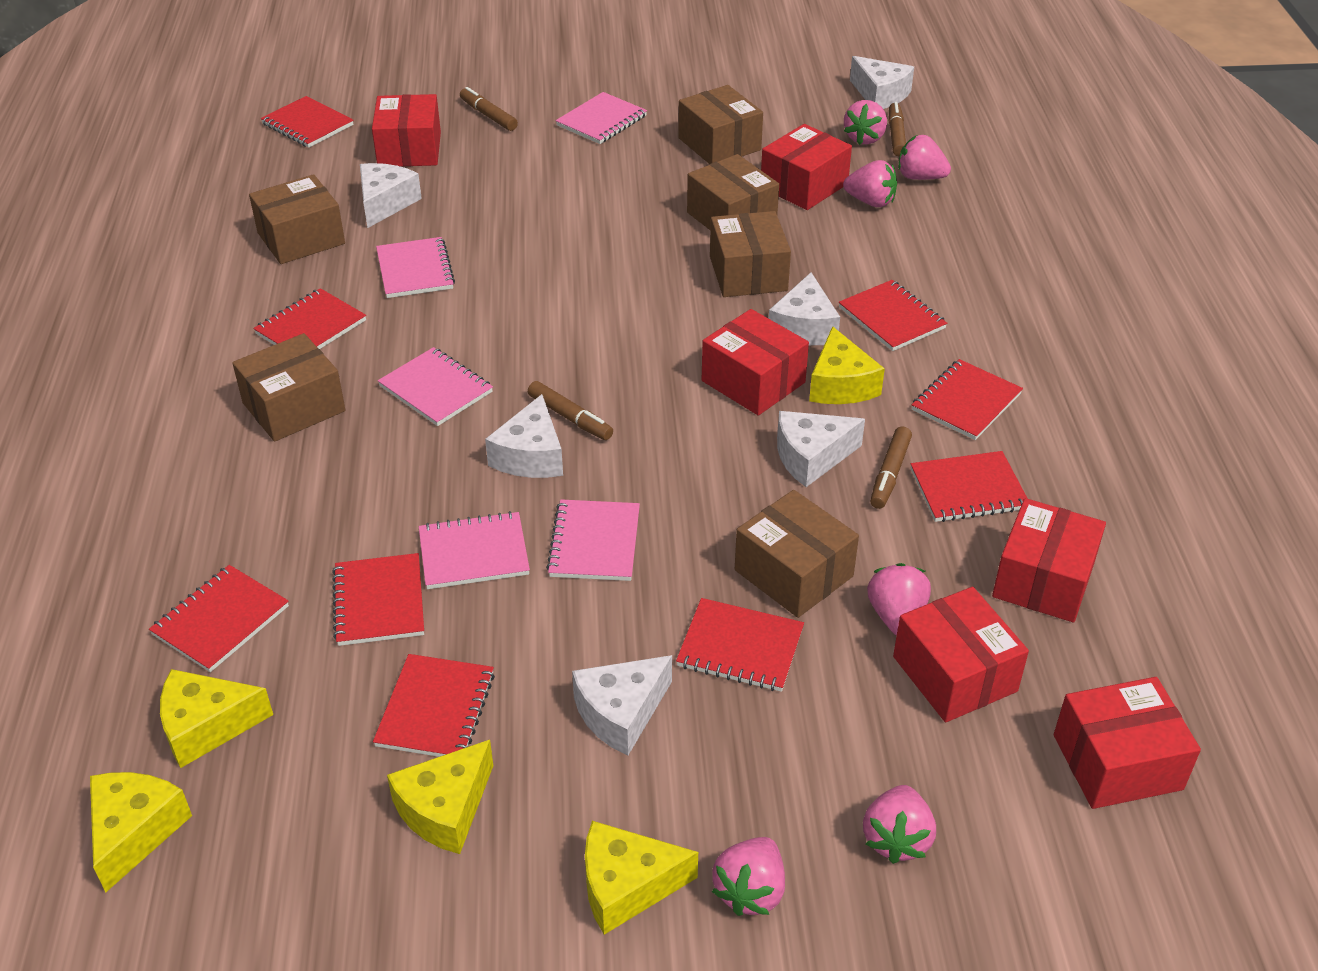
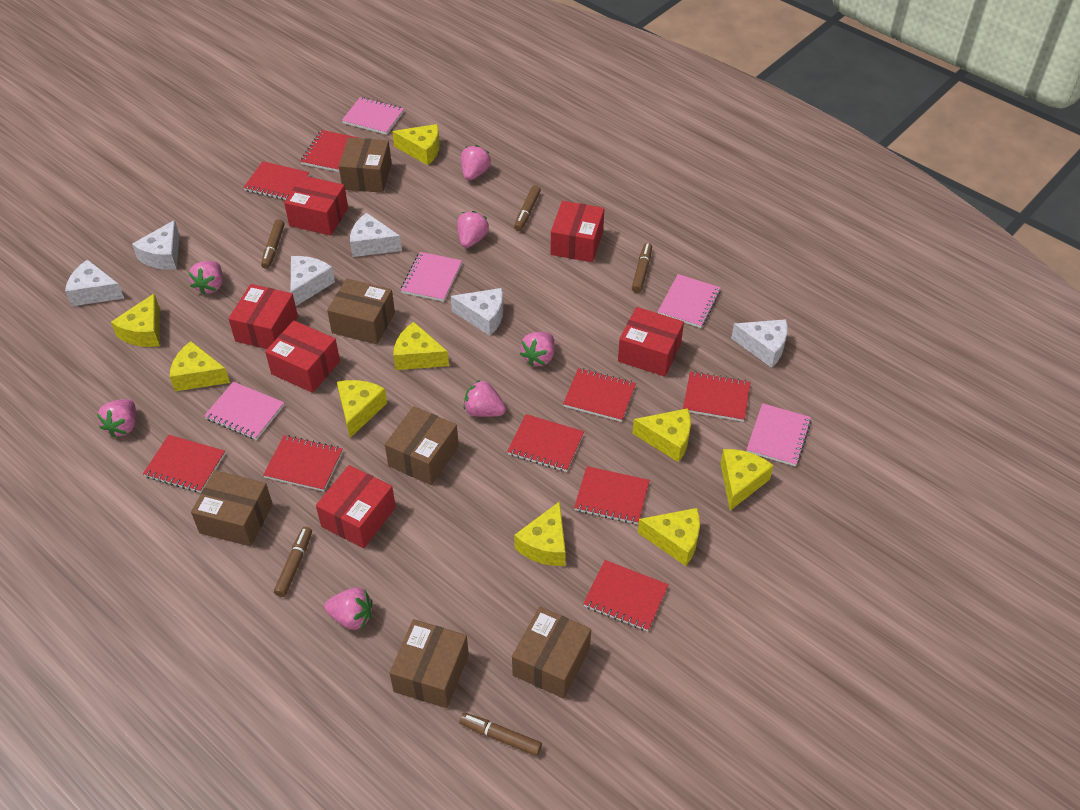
brown marker: [460,87,518,131] [528,381,613,440] [870,426,912,509] [888,102,906,156] = 4 -> [261,219,285,269] [274,527,312,597] [459,713,542,756] [514,185,541,231] [632,243,652,293] = 5
pink strawberry: [712,837,785,916] [843,160,897,207] [844,100,887,145] [863,785,936,864] [867,563,931,636] [898,135,951,180] = 6 -> [97,399,136,437] [188,261,222,295] [324,587,373,630] [457,211,489,248] [461,145,491,180] [463,380,506,417] [520,332,555,366] = 7
yellow cheese: [90,772,192,893] [160,669,273,768] [387,740,493,854] [585,821,698,935] [809,326,885,404] = 5 -> [111,294,160,347] [170,341,230,392] [337,380,387,438] [392,124,440,165] [393,322,449,370] [514,501,566,566] [632,408,691,462] [638,508,700,566] [720,449,774,511] = 9

